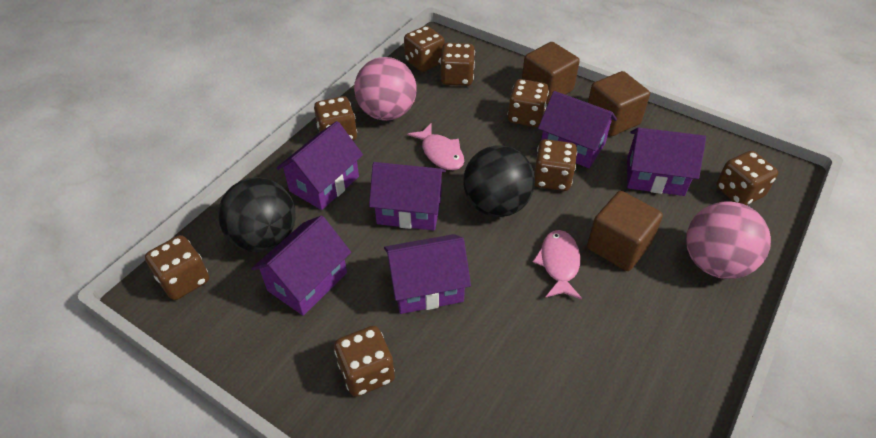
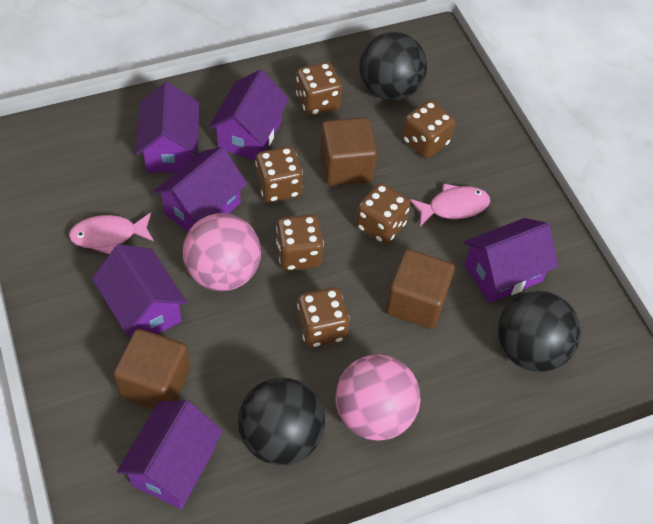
black ball: [218,177,296,252] [463,145,535,217] = 2 -> [238,378,325,465] [359,32,427,101] [498,291,581,372] = 3
brown dice: [145,235,209,300] [314,96,357,141] [334,326,395,397] [404,26,445,72] [440,43,475,86] [507,79,549,127] [534,139,577,191] [716,151,778,205] = 8 -> [255,146,303,203] [276,214,324,271] [296,62,342,116] [297,287,350,348] [356,183,410,244] [402,100,455,159] = 6

